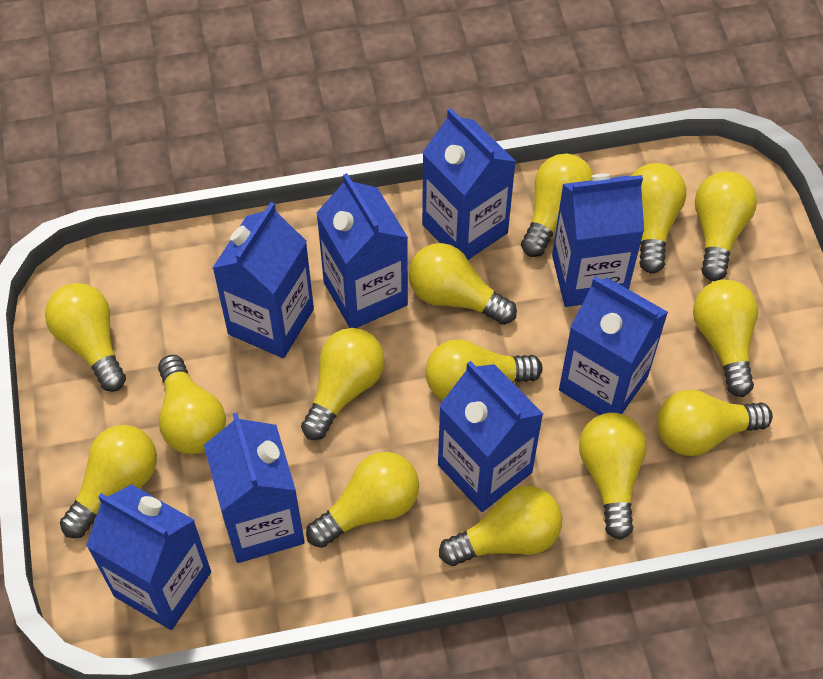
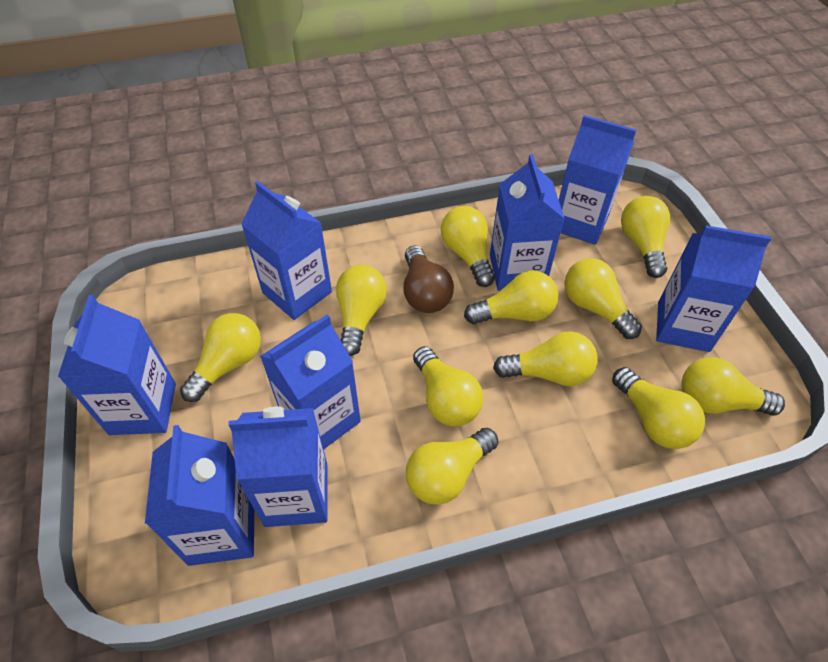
brown light bulb: none = 0 -> [404,245,454,313] = 1
yellow light bulb: [45,283,126,392] [60,425,157,538] [158,355,226,455] [301,328,385,440] [306,452,419,548] [409,243,517,325] [425,339,543,400] [439,486,562,566] [521,154,594,257] [579,413,647,540] [631,163,686,274] [657,390,773,456] [693,279,758,397] [695,171,757,281] = 14 -> [180,313,261,402] [336,265,387,356] [406,428,499,505] [413,346,483,426] [441,206,495,287] [464,271,558,324] [493,331,598,386] [564,258,642,339] [612,367,705,449] [621,196,670,278] [681,357,785,416] = 11

